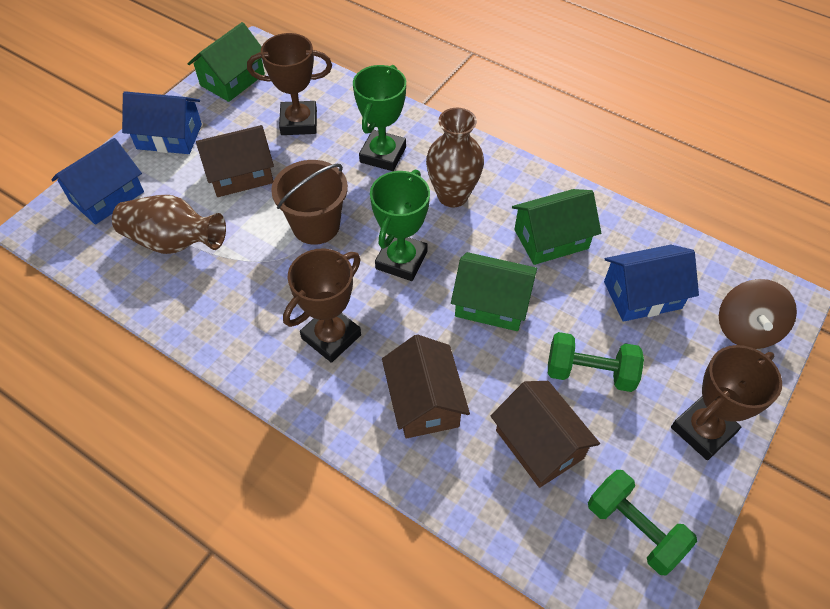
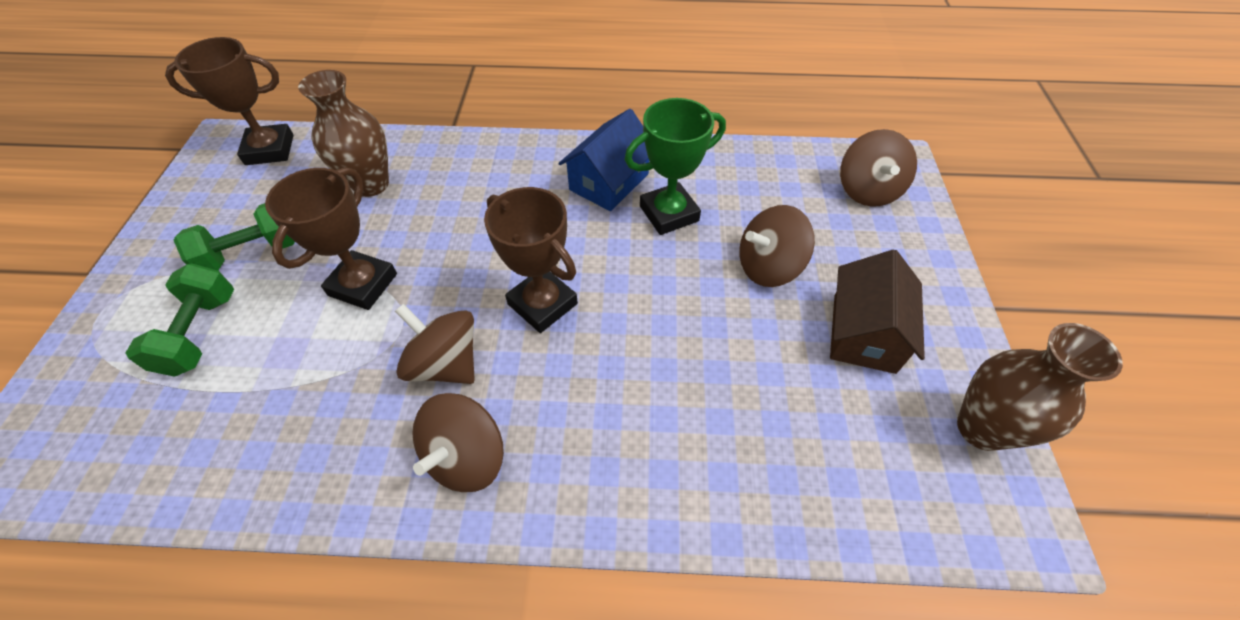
blue house: [51,138,144,225] [122,91,202,154] [604,245,699,322] = 3 -> [558,109,649,211] = 1
brown bucket: [271,160,348,245] = 1 -> none = 0
brown house: [196,125,274,197] [382,334,470,438] [491,381,600,488] = 3 -> [830,249,925,374] = 1
brown spinning top: [719,279,797,349] = 1 -> [395,304,475,384] [412,393,504,492] [739,205,815,287] [840,129,917,207] = 4
green house: [188,22,265,102] [451,252,537,331] [512,189,601,265] = 3 -> none = 0
green trophy: [353,65,406,171] [370,169,430,281] = 2 -> [624,98,726,235] = 1

